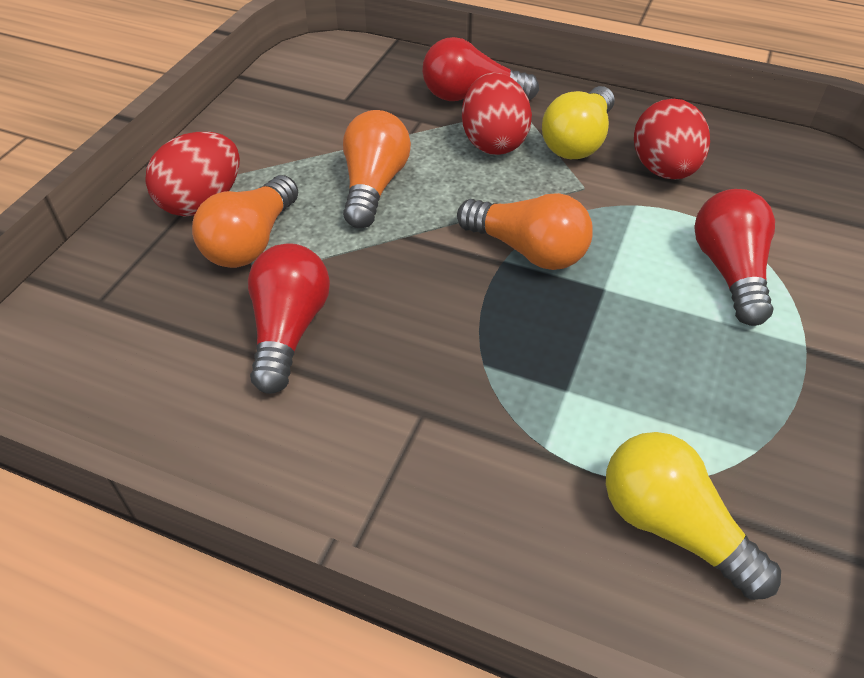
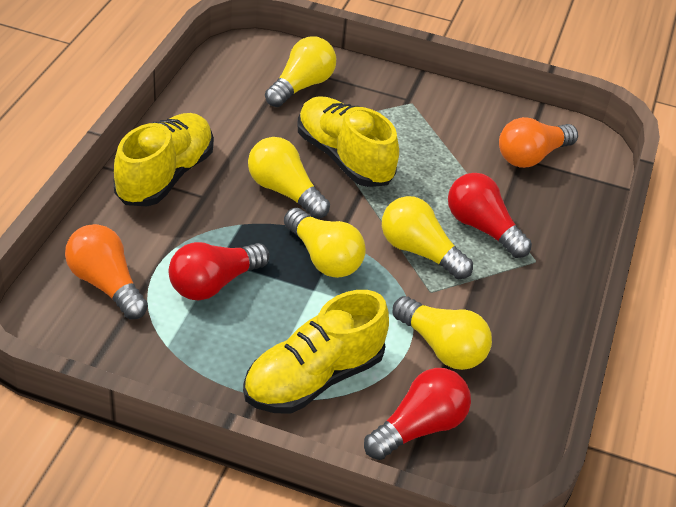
orange light bulb: [192,175,298,268] [343,110,411,228] [457,193,593,270] = 3 -> [65,224,148,319] [499,117,578,168] = 2
red egg: [145,132,240,217] [462,72,532,155] [634,99,710,179] = 3 -> none = 0
yellow light bulb: [542,86,615,159] [606,432,781,600] = 2 -> [248,137,330,219] [265,37,336,107] [284,208,366,278] [382,196,473,280] [392,296,492,370] = 5
yellow shoe: none = 0 -> [113,113,214,206] [243,290,389,413] [297,96,399,187] = 3

